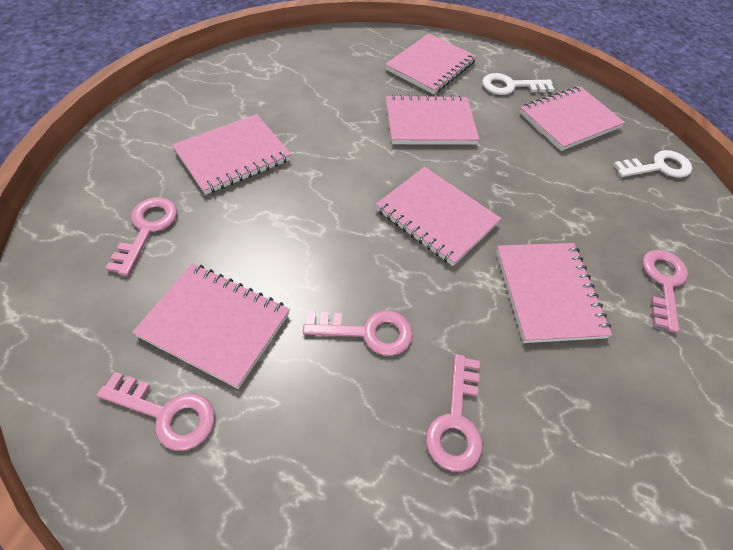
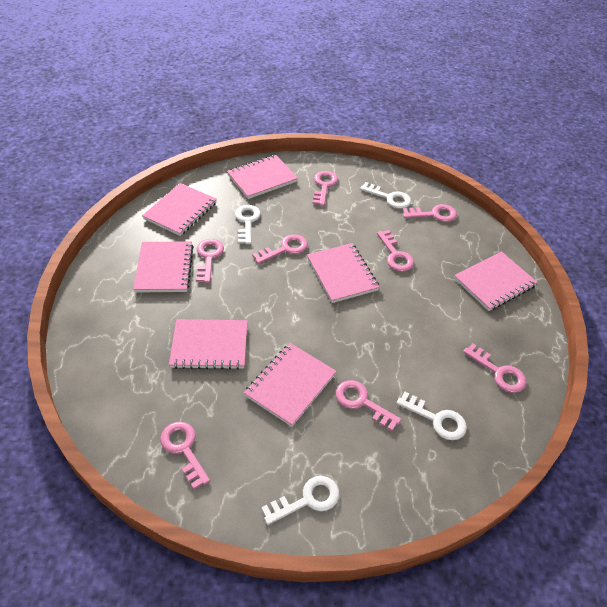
pink key: [97,372,215,451] [105,197,177,276] [303,310,413,356] [426,354,482,472] [642,250,688,333] = 5 -> [160,422,210,489] [196,239,224,283] [252,234,308,264] [313,171,338,206] [336,380,402,431] [377,230,414,272] [403,204,457,222] [463,343,526,393] = 8
white key: [482,73,554,95] [613,150,692,178] = 2 -> [235,205,261,244] [261,476,339,525] [360,182,411,209] [397,391,467,440] = 4

